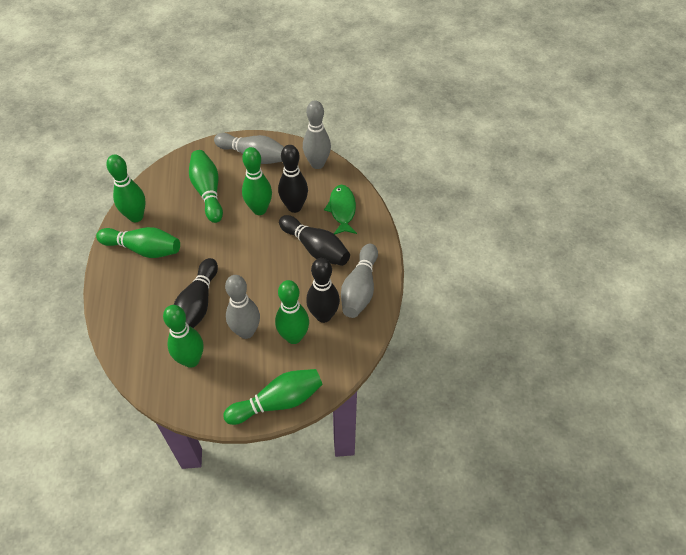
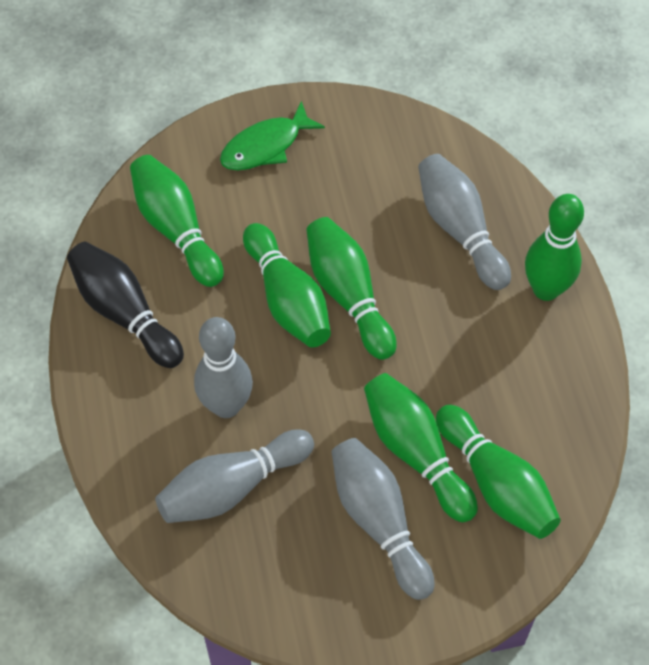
black bowling pin: [174,258,218,328] [278,145,308,213] [279,215,350,266] [306,258,340,323] = 4 -> [67,242,184,368] = 1
green bowling pin: [96,227,180,258] [106,155,146,222] [163,305,203,368] [189,150,223,223] [223,369,323,425] [242,147,272,215] [275,280,309,344] = 7 -> [130,155,224,287] [243,223,331,347] [306,217,397,360] [364,373,478,522] [436,405,561,539] [525,194,584,301] = 6

